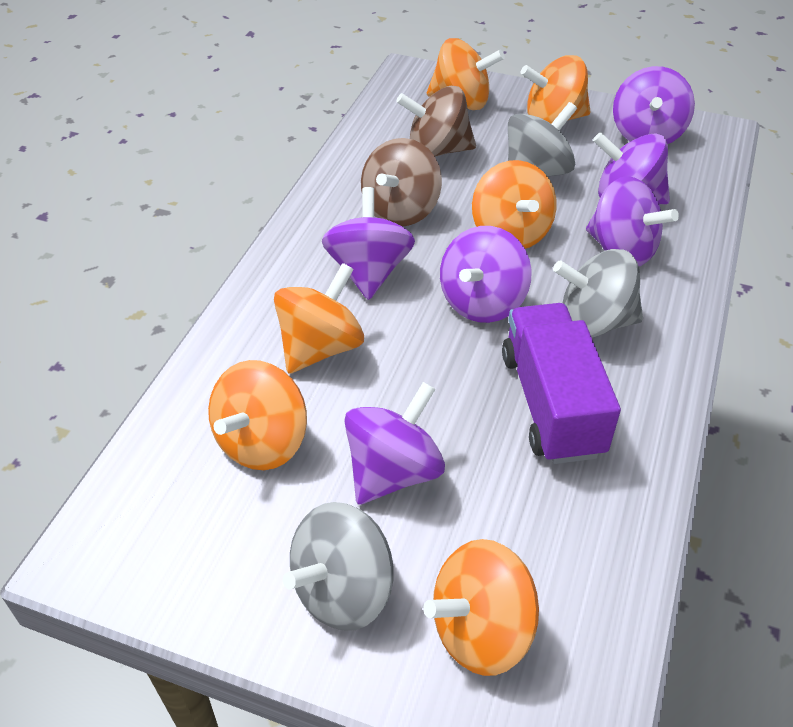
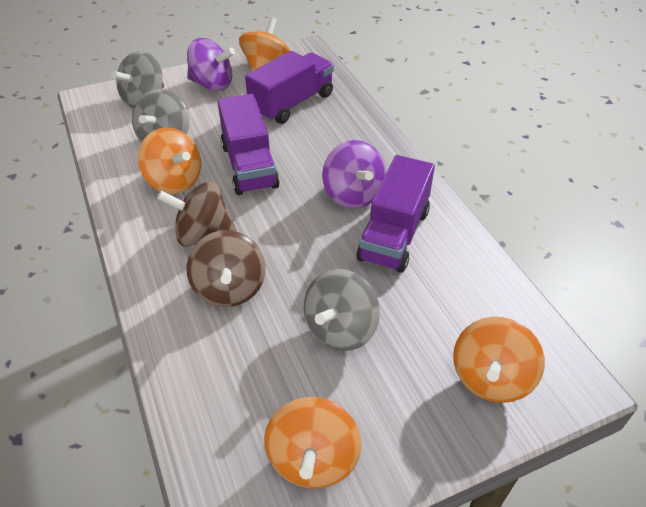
orange spinning top: [208,360,307,470] [274,263,364,374] [423,539,539,676] [427,38,505,110] [472,160,557,249] [521,55,591,124] = 6 -> [138,127,201,194] [239,17,290,71] [264,397,362,488] [453,317,545,403] = 4
purple spinning top: [322,187,415,300] [344,382,445,505] [440,226,532,323] [586,176,679,266] [593,132,670,204] [613,66,695,144] = 6 -> [187,38,235,91] [322,140,386,209] = 2
purple truck: [502,303,621,464] = 1 -> [218,94,280,195] [245,51,334,124] [357,155,435,273] = 3

